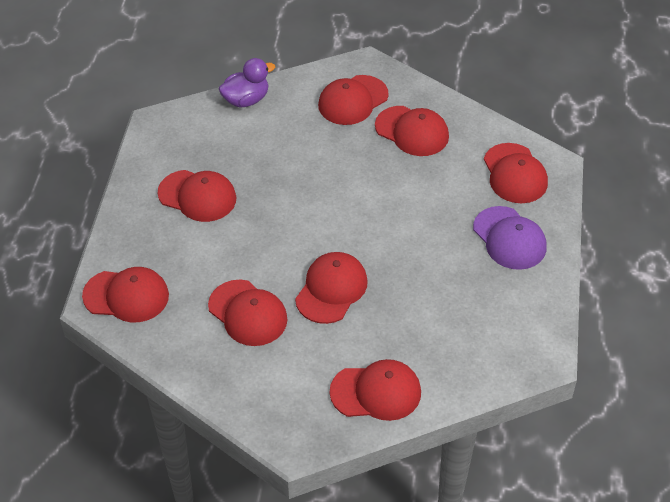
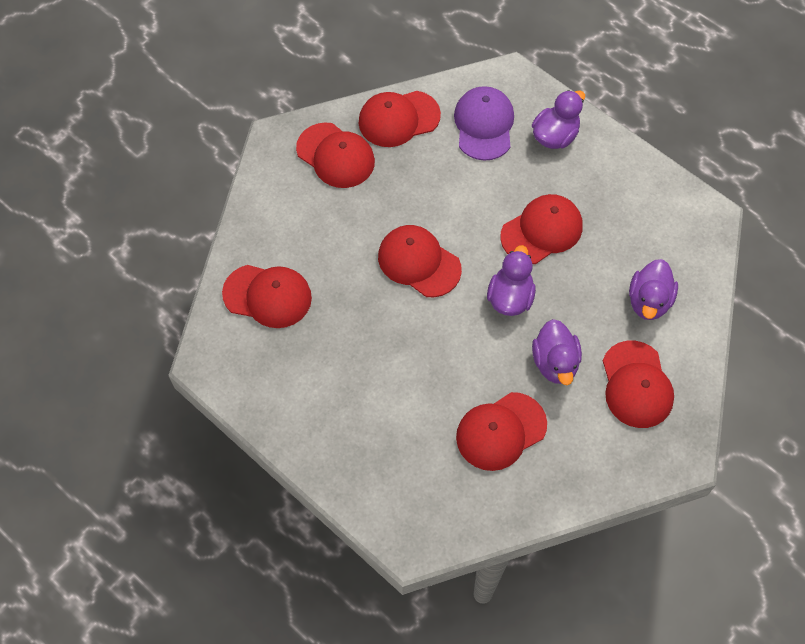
purple duck: [219,58,275,107] = 1 -> [487,245,536,316] [532,90,585,149] [532,319,582,385] [629,259,678,320] = 4
red cap: [82,267,169,322] [158,170,236,222] [208,280,287,346] [295,252,368,324] [318,75,389,125] [330,359,421,421] [375,106,449,156] [484,143,548,203] = 8 -> [222,265,312,328] [296,122,375,188] [358,91,441,147] [378,225,462,297] [456,392,547,471] [500,194,583,264] [602,341,674,428] = 7

